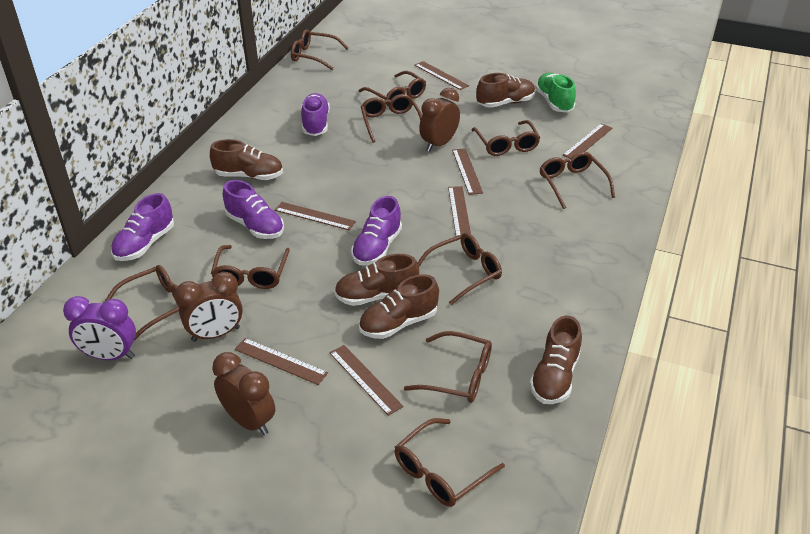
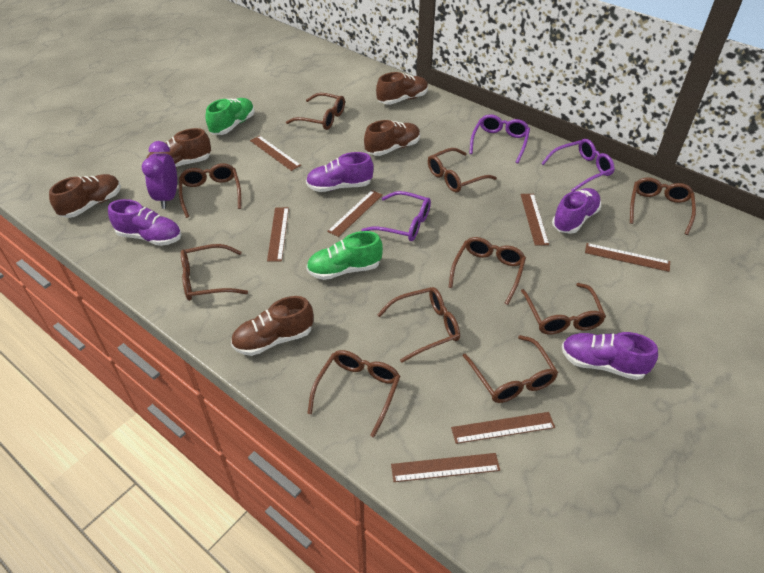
brown clock: [175,272,243,342] [212,352,275,435] [419,88,460,152] = 3 -> none = 0
green shoe: [535,73,576,112] = 1 -> [205,98,255,135] [306,231,383,280] = 2
purple glasses: none = 0 -> [361,191,431,241] [469,114,530,164] [541,139,615,192] = 3

